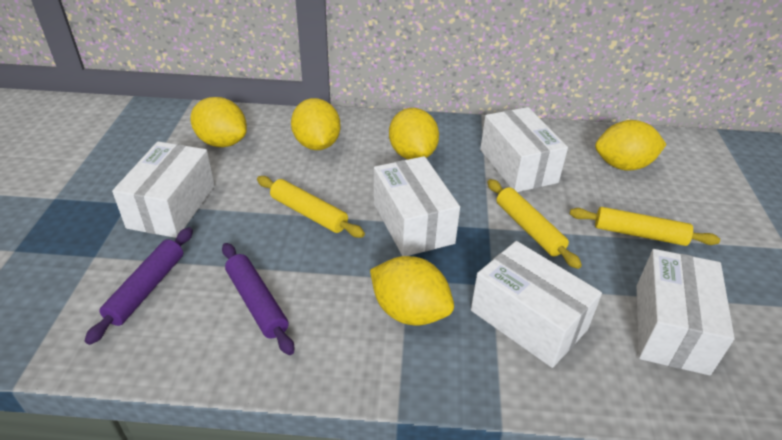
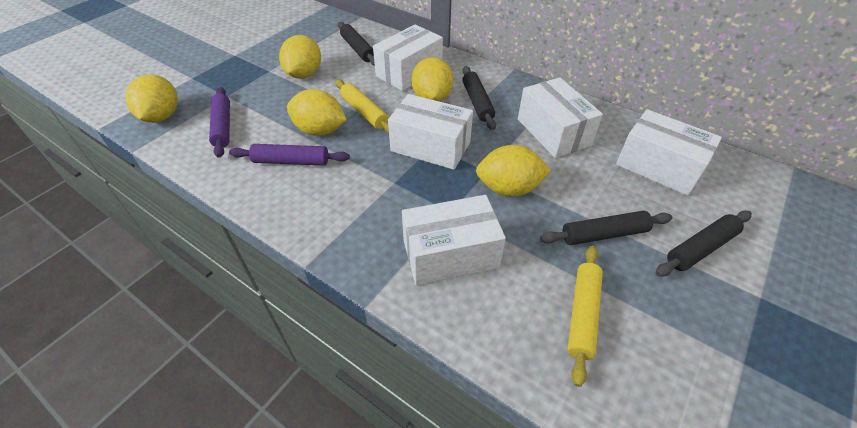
black rolling pin: none = 0 -> [338,22,375,66] [462,66,496,130] [540,211,672,245] [656,210,752,277] = 4
yellow rolling pin: [257,176,365,238] [487,179,582,269] [570,207,720,246] = 3 -> [335,79,389,134] [567,246,603,387] = 2

